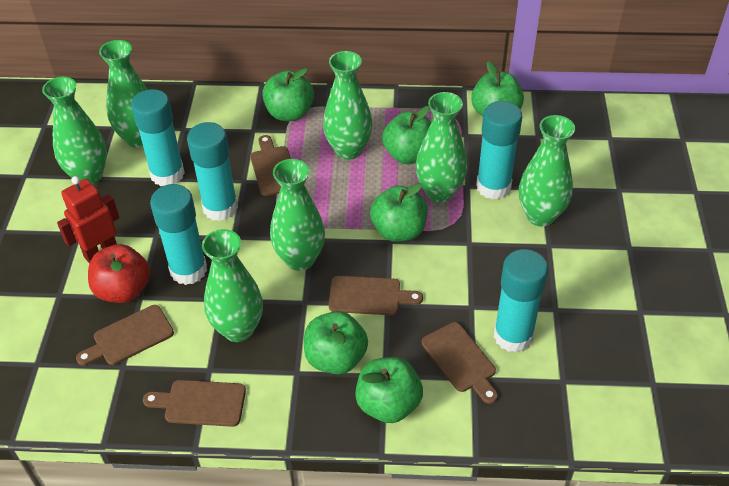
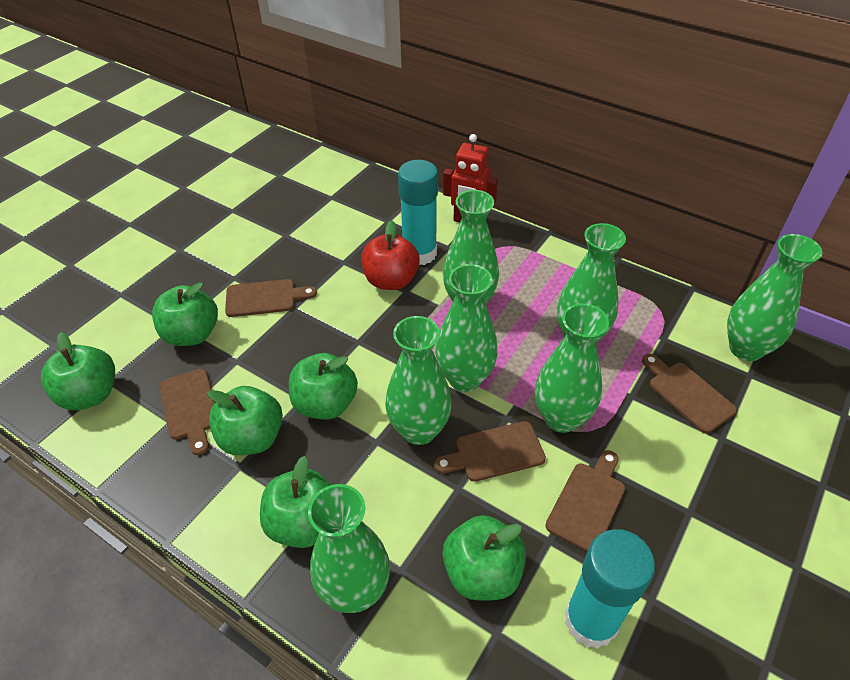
turquoise glue stick: [131,89,185,186] [150,184,207,285] [187,122,238,221] [476,101,522,200] [494,249,548,353] = 5 -> [398,160,438,265] [564,529,655,649] = 2

